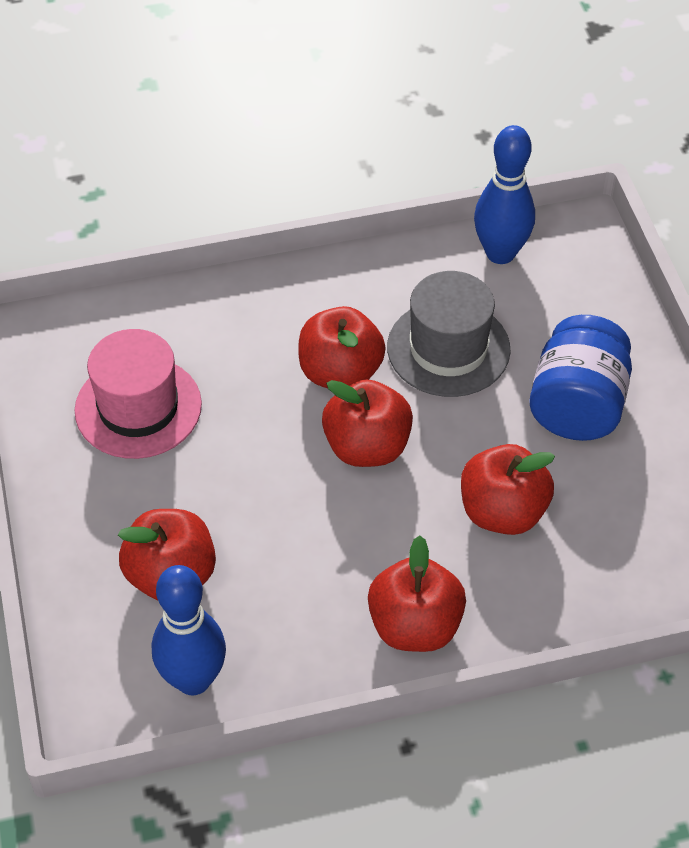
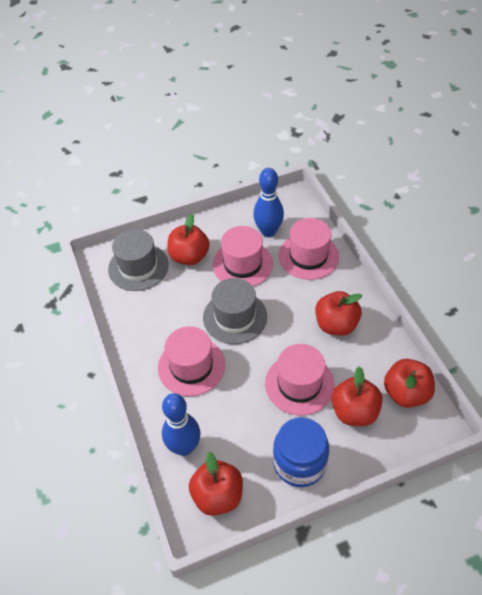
grey hat: [387,271,511,397] = 1 -> [108,229,169,291] [203,278,267,344] = 2
pink hat: [75,329,202,459] = 1 -> [158,326,225,396] [213,226,273,287] [265,344,335,415] [279,218,339,280] = 4

